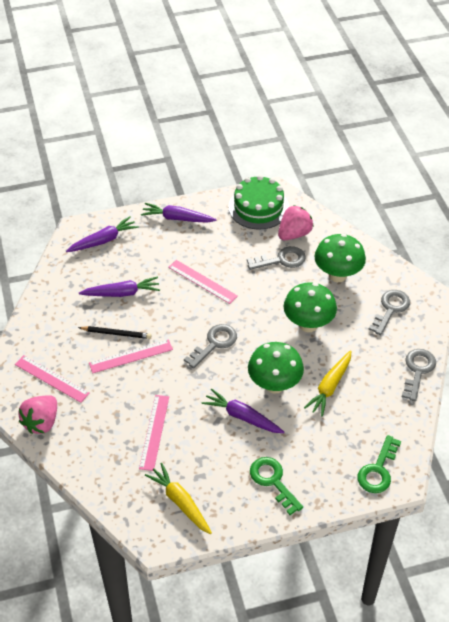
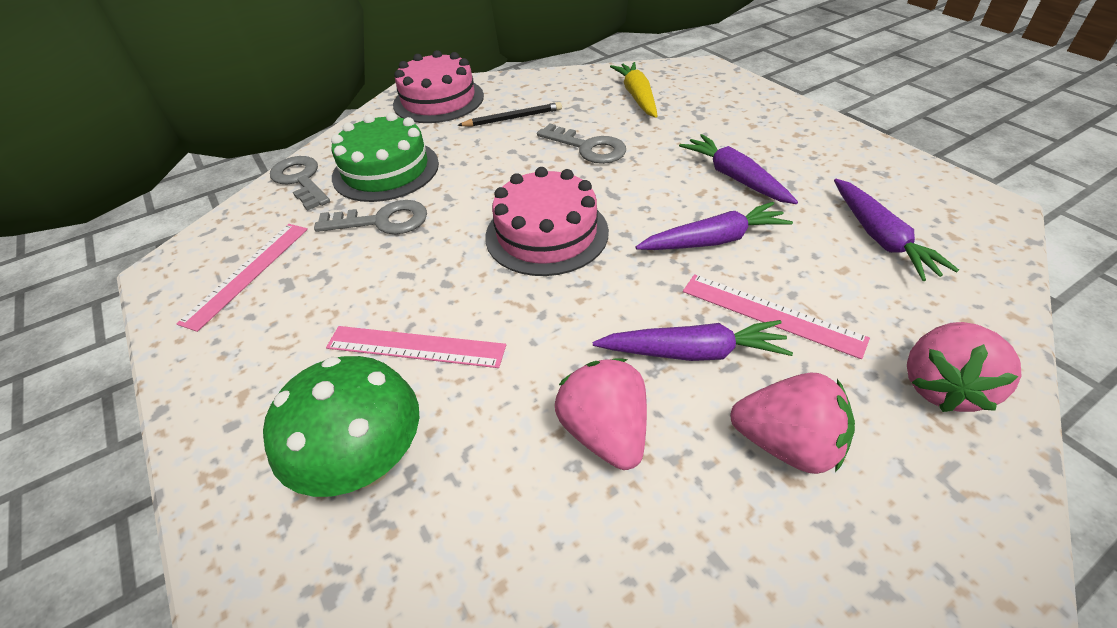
green key: [250,457,303,515] [357,435,401,493] = 2 -> none = 0
green mushroom: [248,342,304,394] [283,282,337,332] [314,234,366,282] = 3 -> [263,356,419,497] = 1
grey key: [184,324,237,369] [247,246,306,270] [369,290,410,335] [402,349,436,401] = 4 -> [270,156,330,211] [314,200,427,234] [537,123,626,164] = 3
pink cake: none = 0 -> [393,50,484,123] [485,167,609,276] = 2
pink ruler: [15,355,90,403] [89,339,173,373] [139,395,169,471] [168,260,238,304] = 4 -> [176,224,308,332] [326,326,506,368] [683,274,870,359] = 3
pink strawberry: [18,396,57,434] [278,205,314,240] = 2 -> [555,358,647,470] [730,373,855,474] [907,322,1022,412] = 3
yellow carrot: [145,463,212,534] [304,350,351,417] = 2 -> [610,62,657,118] = 1

